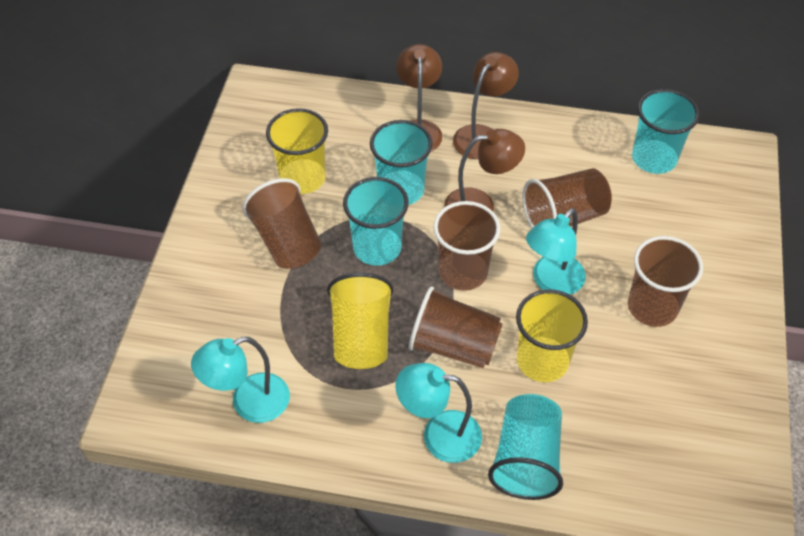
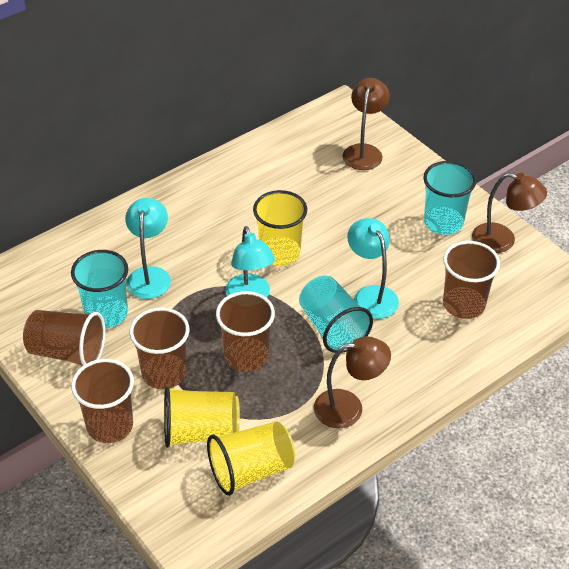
turquoise cup: [343,177,409,266] [370,120,433,205] [488,394,563,500] [632,89,700,174] = 4 -> [71,250,128,328] [299,276,373,353] [423,161,476,235] = 3

